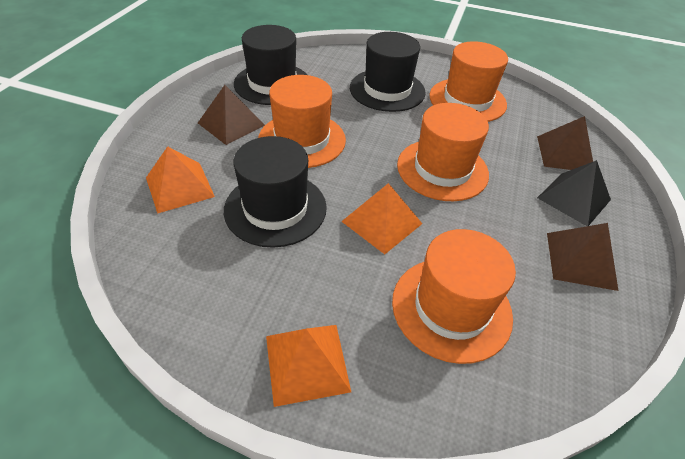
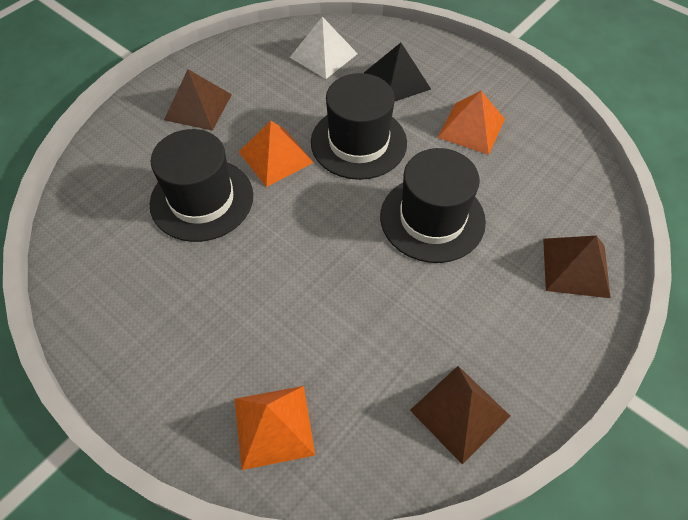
orange hat: [258,75,346,168] [392,229,516,364] [397,103,489,201] [429,41,508,122] = 4 -> none = 0
white pyramid: none = 0 -> [290,17,358,79] = 1

